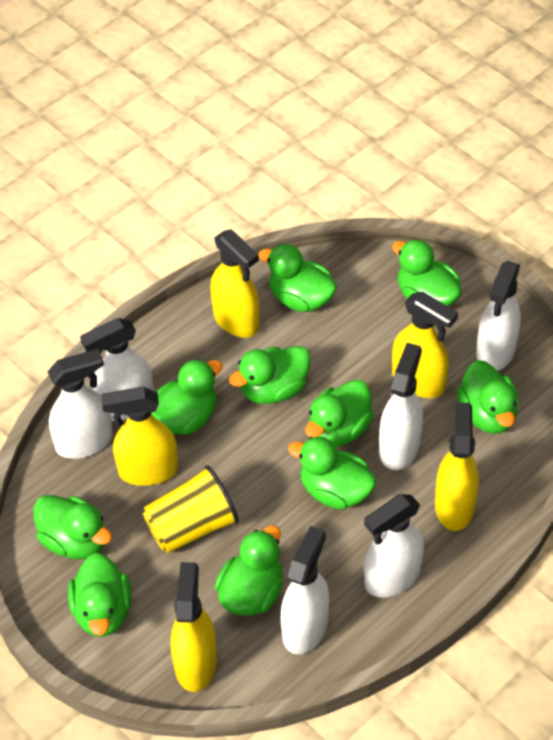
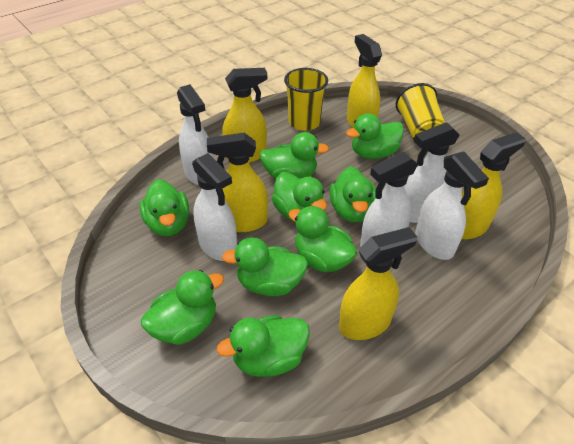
green duck: [33,495,112,559] [68,553,131,637] [151,359,223,435] [215,525,283,616] [229,346,311,404] [259,244,338,312] [288,437,377,510] [305,380,374,447] [392,239,462,306] [457,360,519,434] = 10 -> [139,179,189,236] [141,270,224,345] [217,315,310,377] [222,237,308,296] [259,132,329,179] [272,172,327,223] [288,206,357,272] [330,166,376,223] [346,113,404,159] = 9
white spray bottle: [47,349,113,459] [80,318,153,421] [281,526,329,654] [364,494,424,597] [379,343,423,470] [476,261,521,371] = 6 -> [177,84,214,185] [192,153,237,261] [360,152,418,247] [404,122,460,223] [415,152,489,260] = 5
yellow cup: [143,465,239,553] = 1 -> [284,68,328,131] [396,83,445,140] = 2

